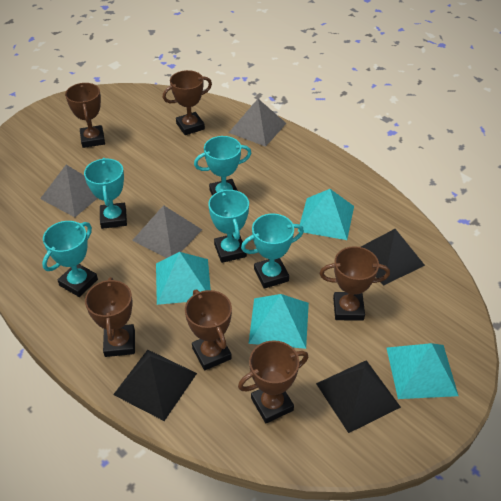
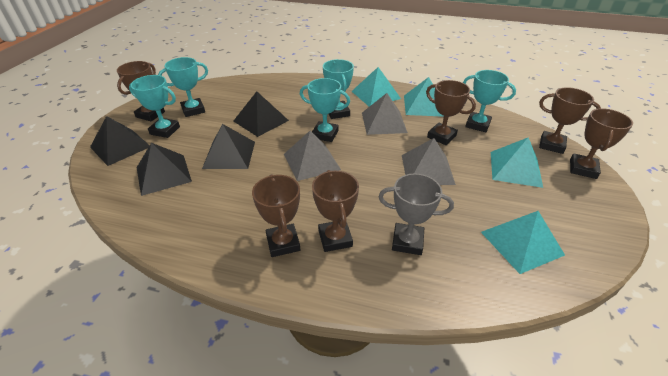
black pyramid: [113,350,197,421] [316,360,401,433] [361,229,425,286] = 3 -> [90,116,150,166] [137,143,192,196] [202,124,255,169] [233,91,289,137] = 4
grey trophy: none = 0 -> [379,173,454,255] = 1

